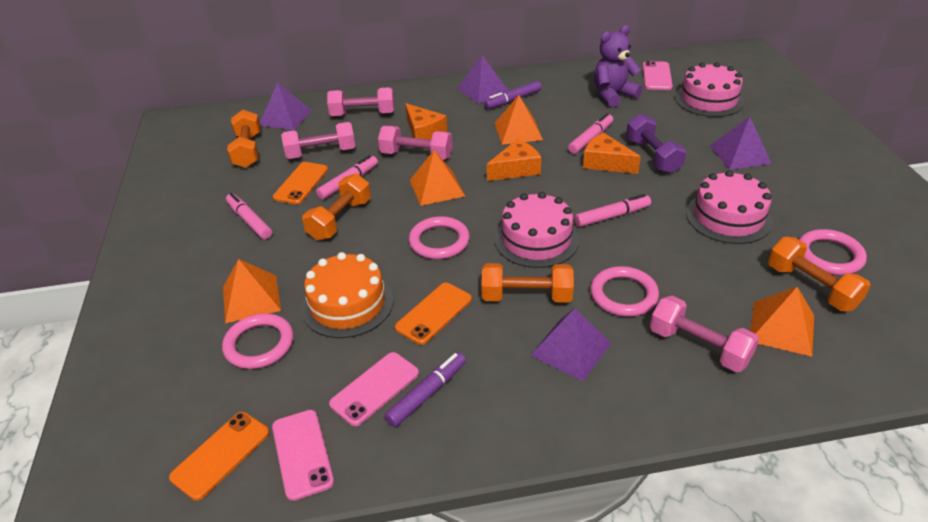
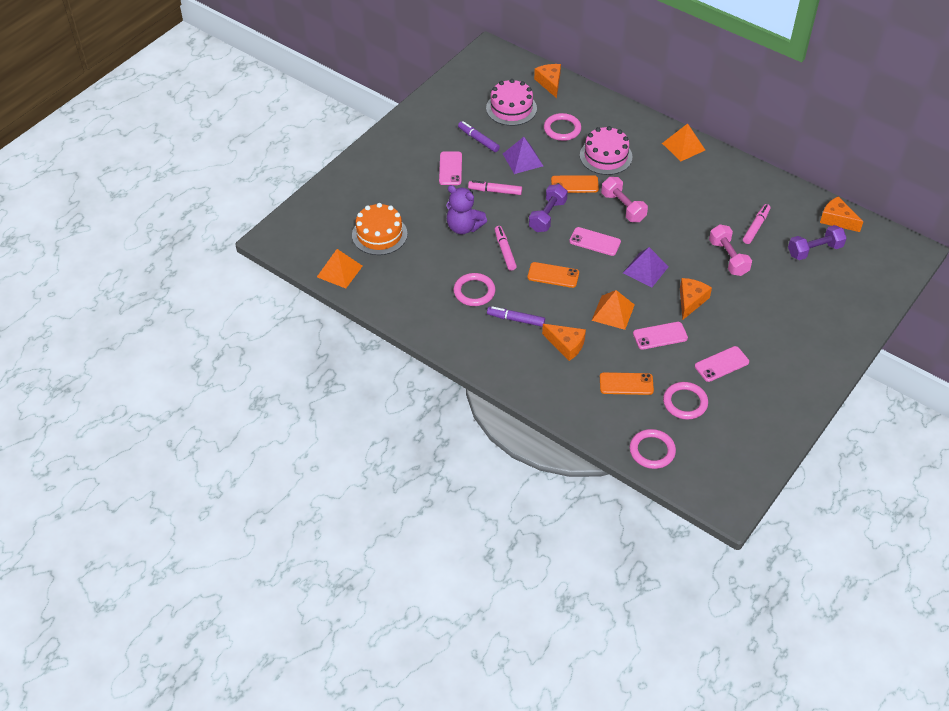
orange cheese: [405,103,447,140] [487,139,541,181] [583,132,641,174] = 3 -> [534,64,561,98] [542,324,586,361] [680,278,712,320] [820,196,863,232] = 4
orange dumbbell: [227,110,261,168] [302,174,371,241] [481,263,574,303] [768,237,871,311] = 4 -> none = 0
orange pyramid: [223,259,281,323] [410,150,465,206] [495,95,543,145] [750,287,814,357] = 4 -> [317,249,363,288] [592,290,635,330] [662,123,705,161] = 3
pink cake: [494,192,579,268] [675,62,744,117] [686,170,773,244] = 3 -> [486,79,537,126] [580,126,632,175] = 2
pink dumbbell: [281,122,355,159] [327,87,395,116] [378,126,453,160] [650,296,759,372] = 4 -> [601,177,648,222] [709,224,752,276] = 2
pink marker: [226,193,272,239] [316,155,378,200] [568,113,613,154] [575,194,651,227] = 4 -> [468,180,522,195] [495,226,517,271] [743,204,771,244] = 3
pink phone: [272,410,334,501] [329,352,419,426] [643,61,673,90] = 3 -> [439,151,462,185] [569,227,621,256] [633,322,688,350] [695,346,749,382] = 4
purple dumbbell: [626,114,686,174] = 1 -> [529,184,568,232] [788,225,847,260] = 2
purple pyramid: [260,82,312,130] [457,56,509,104] [530,308,611,381] [710,116,772,170] = 4 -> [503,137,543,174] [623,247,669,287] = 2

